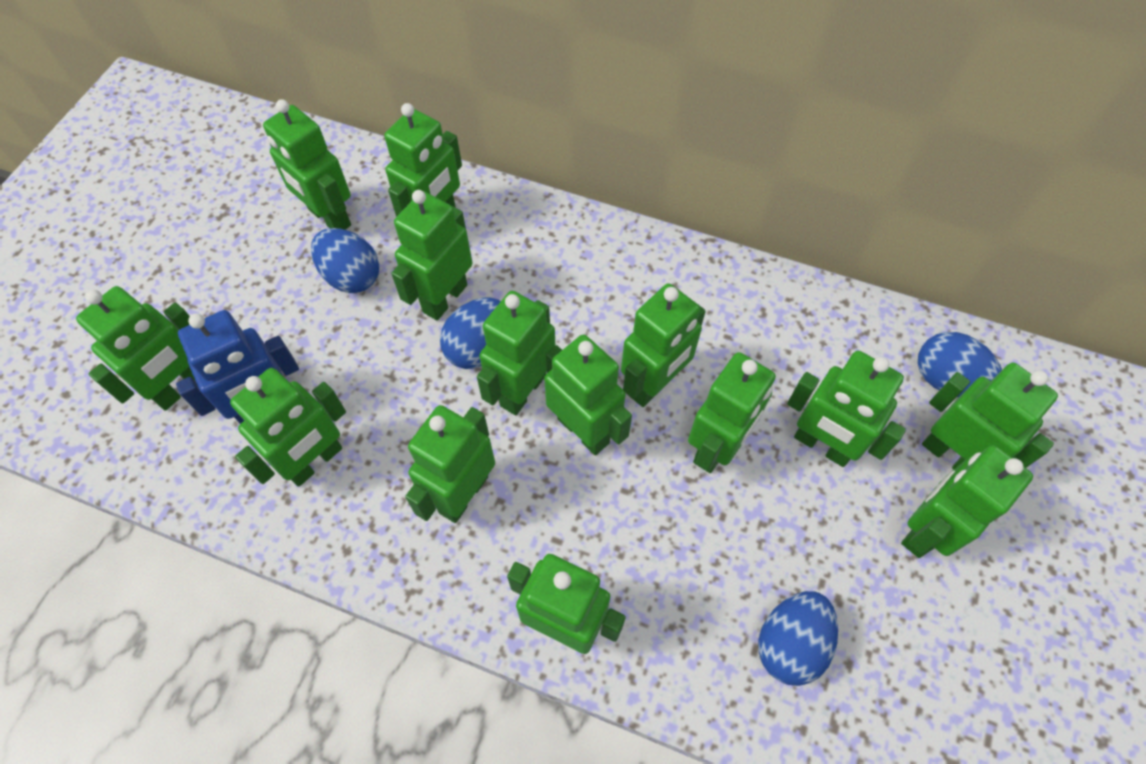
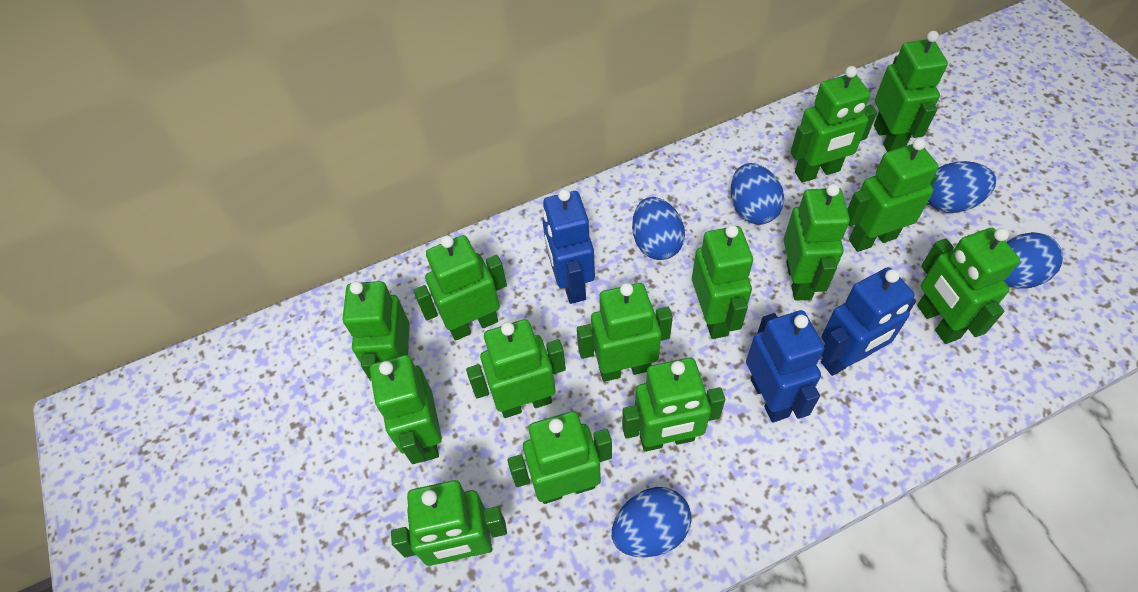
blue egg: [311,228,379,293] [440,297,501,369] [758,591,838,686] [918,332,1002,397] = 4 -> [612,487,692,557] [632,197,685,260] [731,163,784,225] [928,161,996,213] [1004,232,1063,289] = 5
blue robot: [176,310,299,424] = 1 -> [542,189,595,304] [746,310,824,422] [821,267,916,376] = 3

